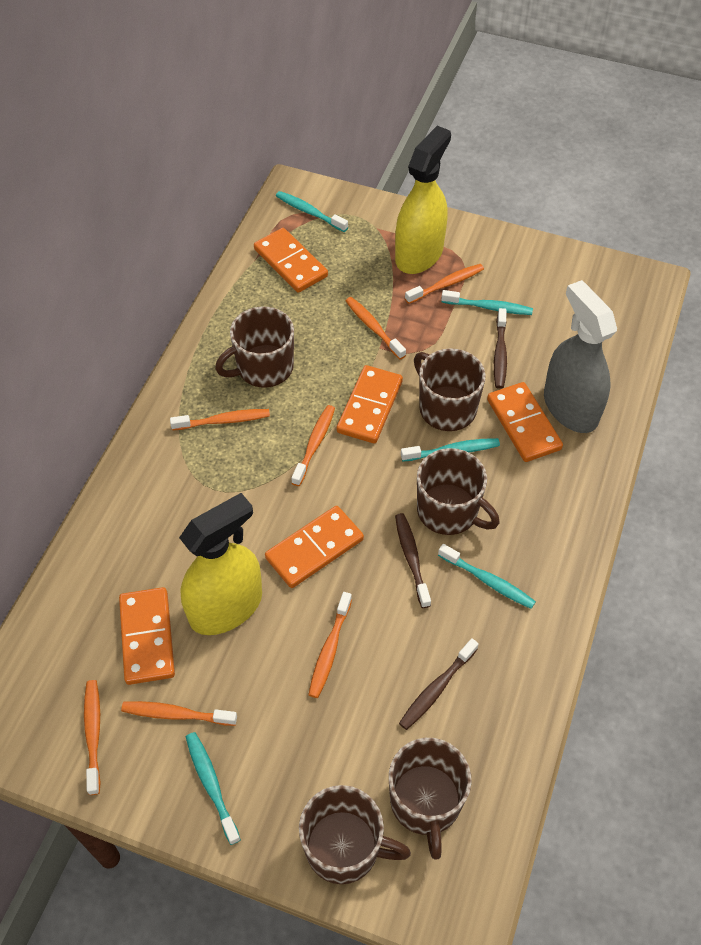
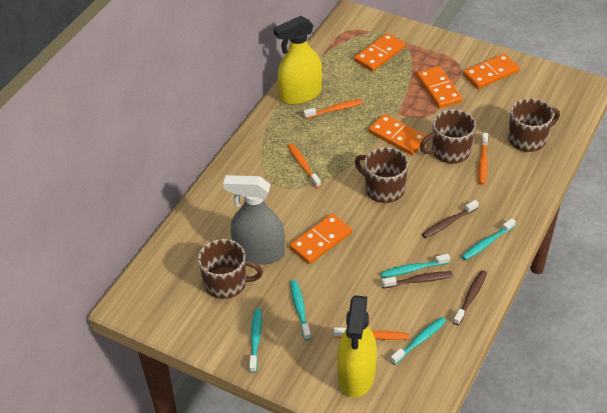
brown mug: [215,307,294,388] [299,785,411,884] [389,738,471,860] [414,348,486,431] [417,448,500,535] = 5 -> [198,239,263,299] [355,147,408,203] [420,109,476,163] [508,98,560,152] = 4
orange toothbrush: [84,680,101,795] [121,701,237,726] [170,409,270,430] [291,405,335,486] [308,592,352,698] [345,297,406,360] [405,264,484,304] = 7 -> [288,144,321,188] [303,99,363,119] [334,327,409,340] [478,133,488,185] = 4

